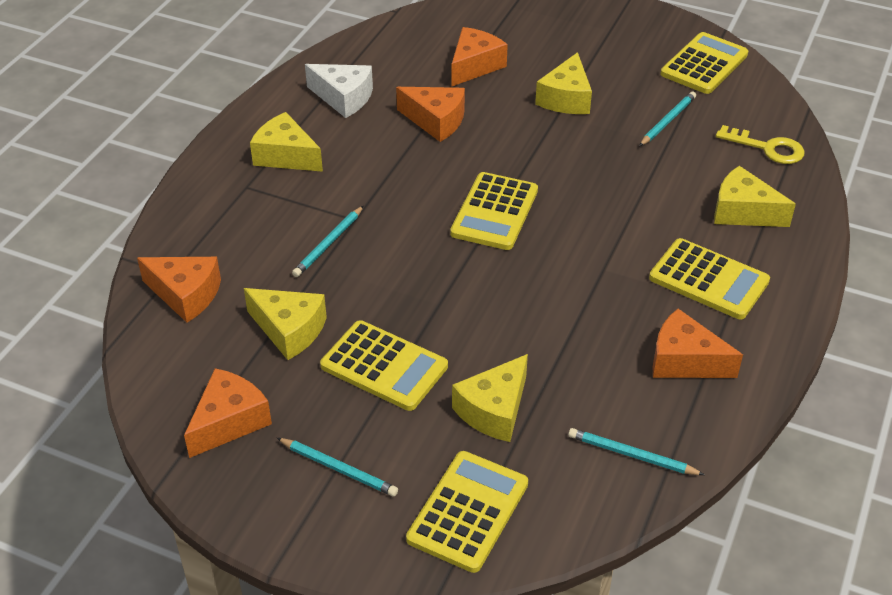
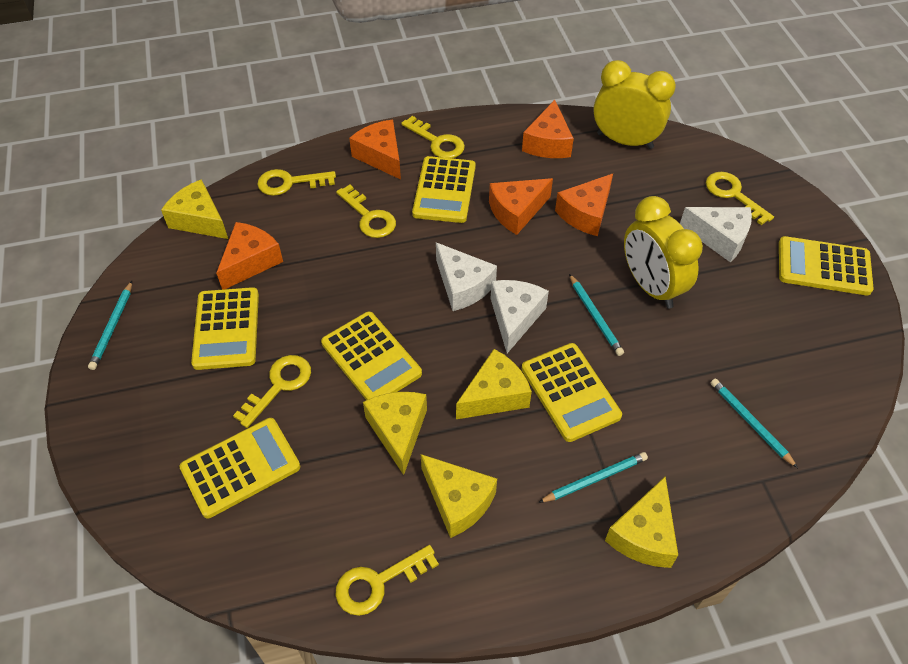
white cheese: [305,64,373,118] = 1 -> [436,242,497,311] [491,280,549,353] [680,207,752,262] = 3
yellow calculator: [320,320,448,411] [406,451,528,573] [450,172,538,250] [649,238,770,319] [660,32,748,94] = 5 -> [179,418,300,518] [191,287,259,370] [321,312,422,400] [412,156,476,223] [522,343,622,442] [779,236,874,295] = 6
yellow clock: none = 0 -> [593,60,676,149] [624,196,703,309] = 2
yellow key: [716,125,804,164] = 1 -> [233,355,311,428] [257,169,336,196] [335,545,439,616] [336,185,396,238] [401,116,465,158] [706,172,774,225] = 6

